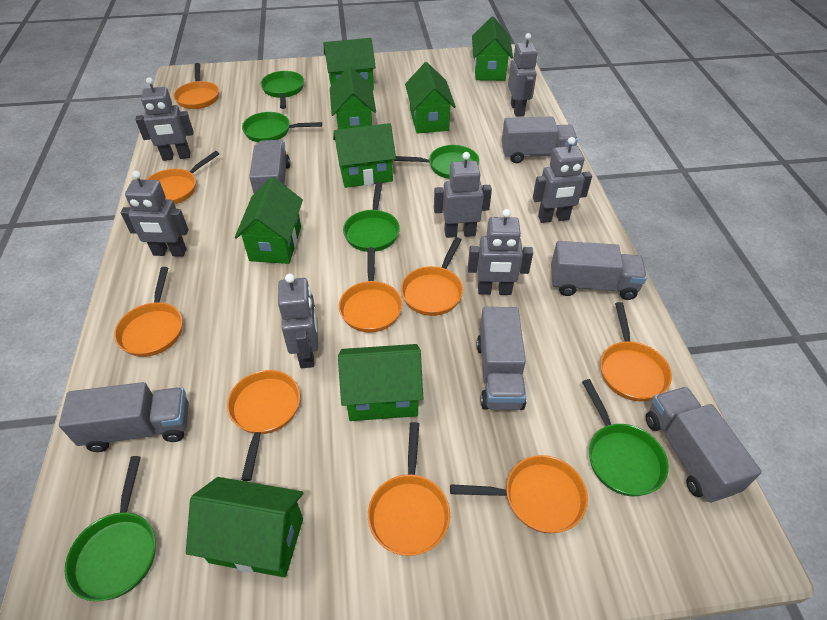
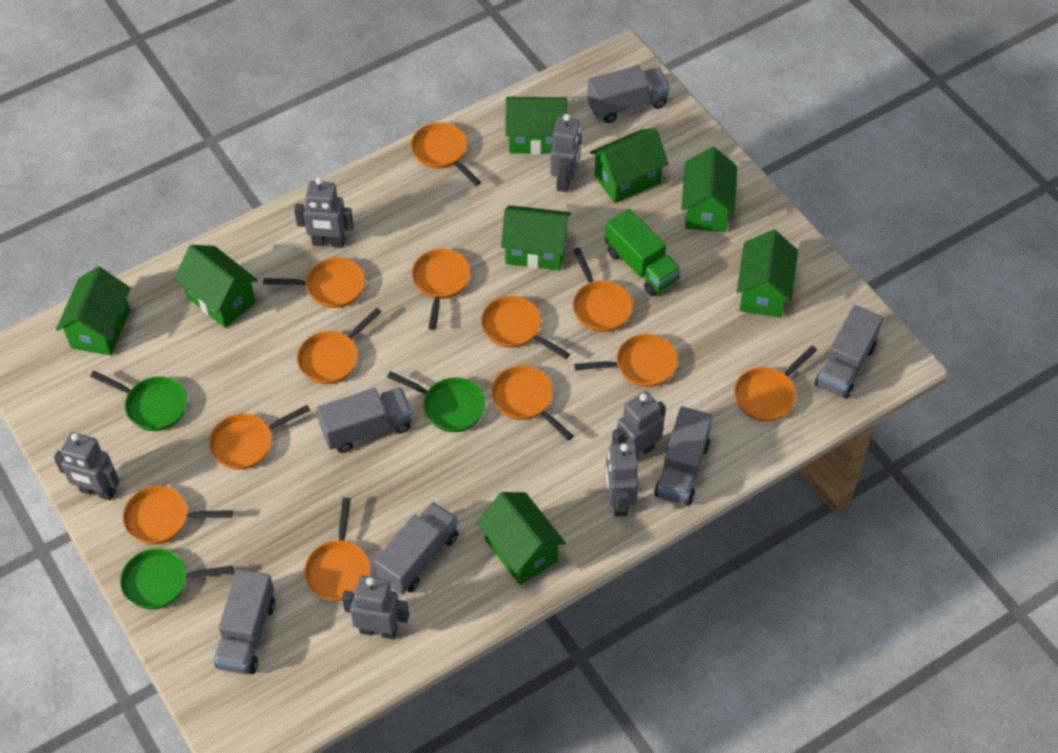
green pan: [65,456,156,601] [242,112,322,142] [260,71,304,109] [343,182,400,252] [394,145,480,179] [582,379,669,496] = 6 -> [90,371,187,431] [120,549,233,609] [387,371,486,432] = 3
green truck: none = 0 -> [605,209,681,296] = 1
grey robot: [120,171,189,257] [135,77,194,161] [278,274,318,368] [434,152,492,238] [468,209,533,295] [508,33,538,117] [533,137,592,223] = 7 -> [54,432,120,501] [294,177,354,248] [342,575,409,640] [550,114,581,192] [605,443,638,517] [612,391,666,460] = 6
orange pan: [114,267,183,357] [146,151,219,204] [173,63,219,109] [227,370,300,481] [339,247,402,333] [368,422,450,556] [401,237,463,316] [450,455,588,533] [600,302,672,401] = 9 -> [122,486,233,544] [209,405,310,470] [263,257,365,308] [297,308,381,384] [304,498,370,601] [411,122,481,186] [412,249,471,330] [481,296,570,359] [491,366,573,441] [573,247,633,332] [574,334,678,387] [734,346,817,421] = 12

